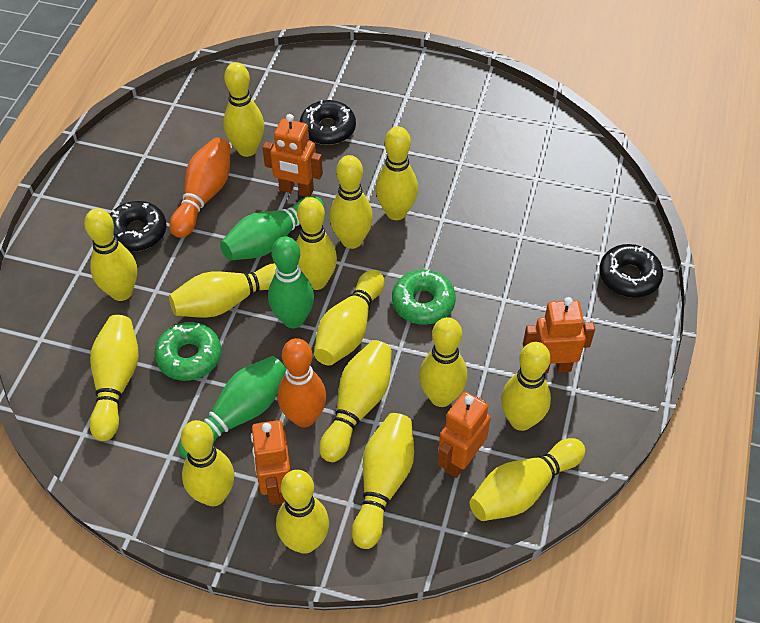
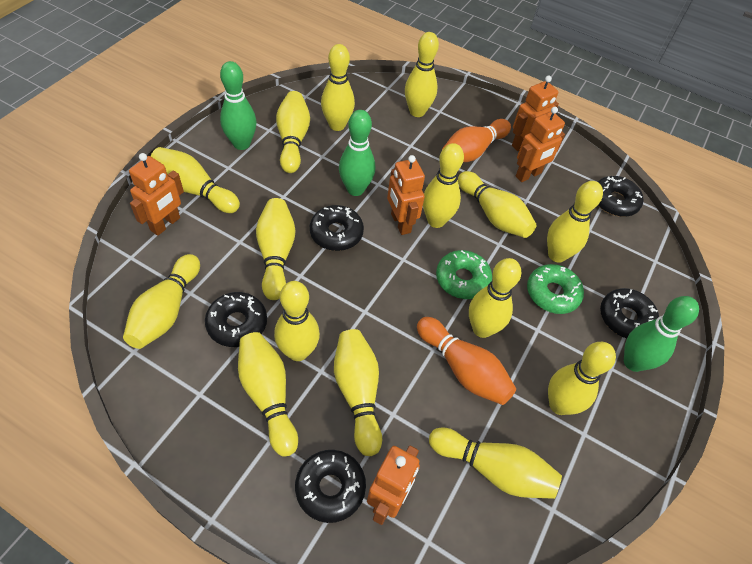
black donut: [109,201,166,252] [300,100,356,145] [599,244,663,298] = 3 -> [205,292,267,347] [295,450,366,523] [310,205,364,251] [598,176,643,217] [600,288,659,338] = 5
orange robot: [251,420,291,505] [262,114,323,197] [437,392,491,478] [523,297,595,373] = 4 -> [129,153,184,236] [367,446,420,525] [387,155,425,235] [512,75,559,151] [516,107,565,182] = 5

